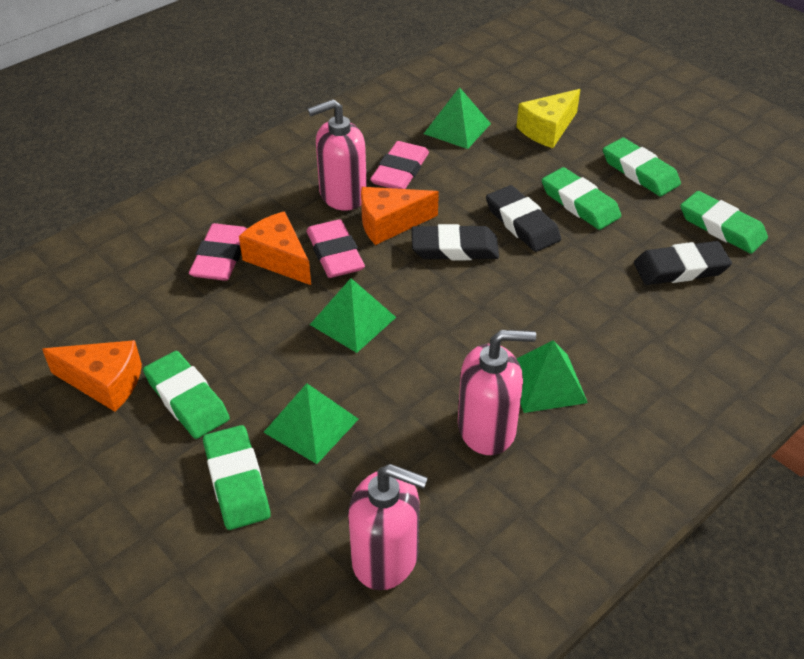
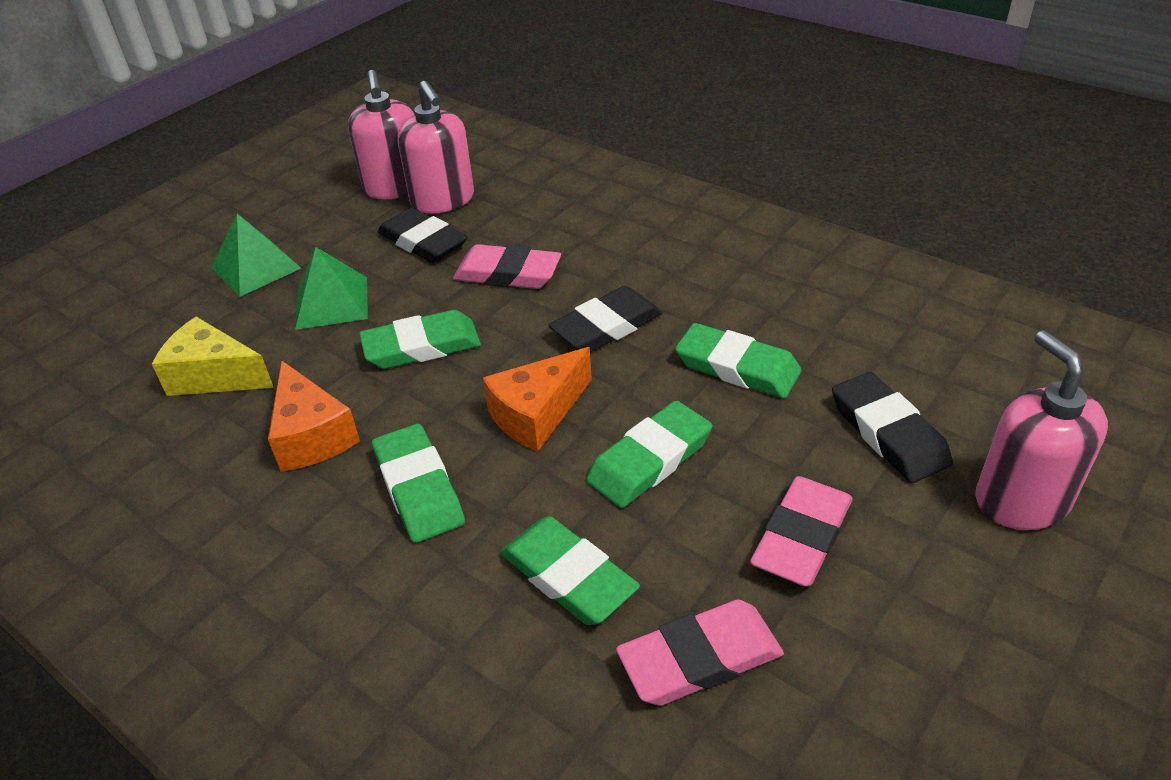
green pyramid: [264,383,359,464] [310,278,396,353] [424,87,491,149] [517,340,588,413] = 4 -> [211,214,302,297] [295,247,368,330] = 2
orange cheese: [42,340,142,412] [239,211,311,285] [361,187,439,245] = 3 -> [268,361,360,472] [483,347,592,452] = 2

